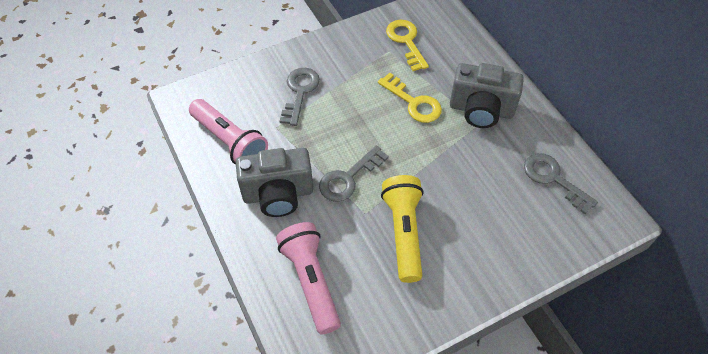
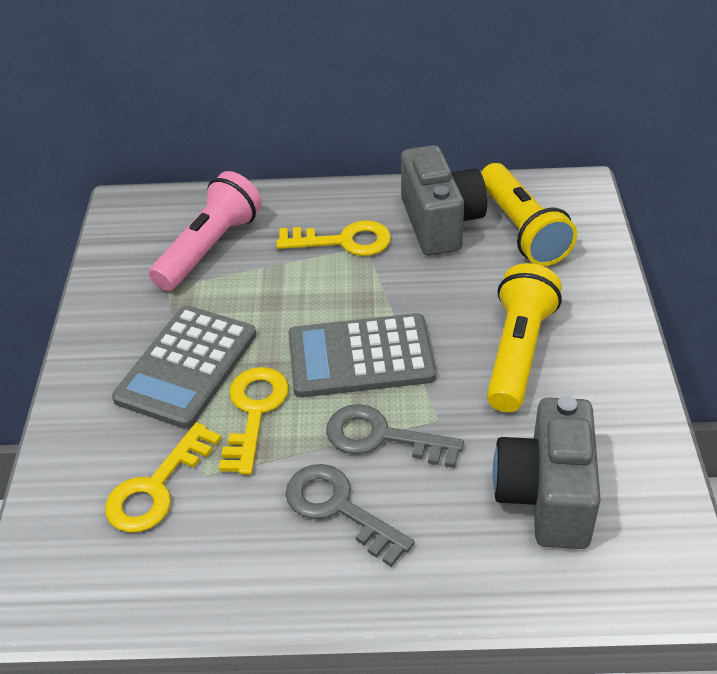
grey calculator: none = 0 -> [112,306,256,429] [288,313,436,398] = 2
grey key: [280,68,320,126] [319,145,389,202] [524,153,598,214] = 3 -> [285,464,415,567] [326,404,464,468] = 2
pink flashlight: [189,99,268,164] [276,222,341,335] = 2 -> [149,171,262,291] = 1
yellow flashlight: [381,175,423,283] = 1 -> [481,163,577,266] [487,263,562,412] = 2
yellow key: [378,72,442,123] [386,20,429,71] = 2 -> [105,422,221,533] [219,367,289,475] [277,220,391,256] = 3

